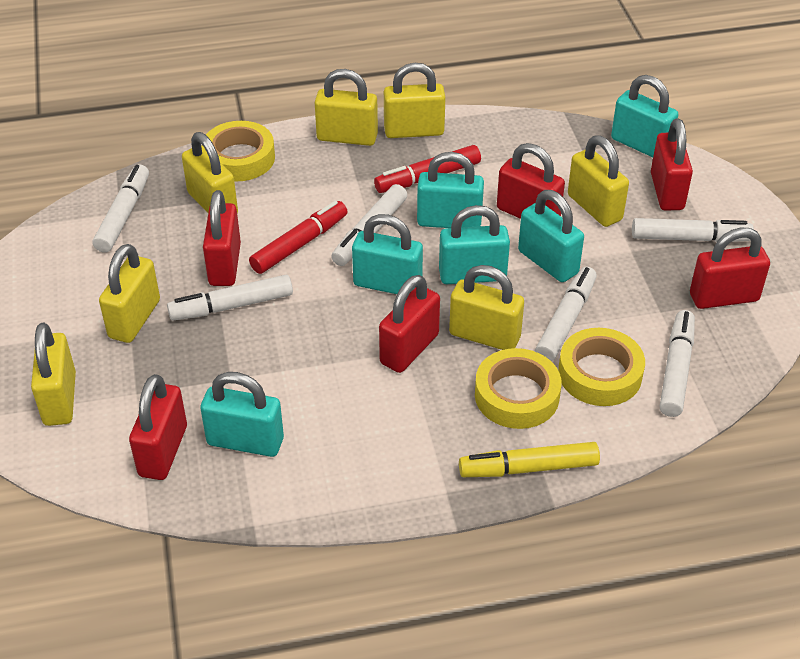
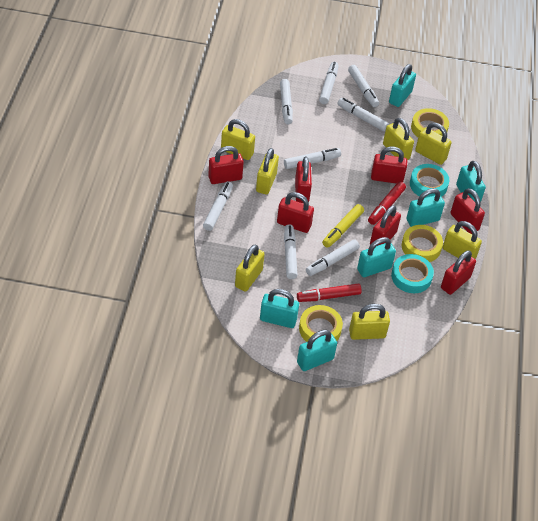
red padlock: [129,374,187,480] [203,190,241,286] [379,275,440,373] [497,143,565,219] [651,119,693,211] [690,228,770,309] = 6 -> [208,146,244,184] [277,192,314,233] [295,157,312,203] [370,205,401,246] [371,147,407,184] [441,250,476,295] [451,188,485,234] = 7
turquoise tape: none = 0 -> [391,254,434,293] [410,164,449,198] = 2
white marker: [93,165,149,253] [167,275,293,320] [331,184,407,266] [535,266,597,361] [632,218,754,242] [660,310,695,417] = 6 -> [203,181,233,231] [280,79,293,124] [284,148,341,169] [284,224,298,279] [306,239,360,276] [319,62,339,104] [337,98,389,131] [348,65,379,107] = 8

